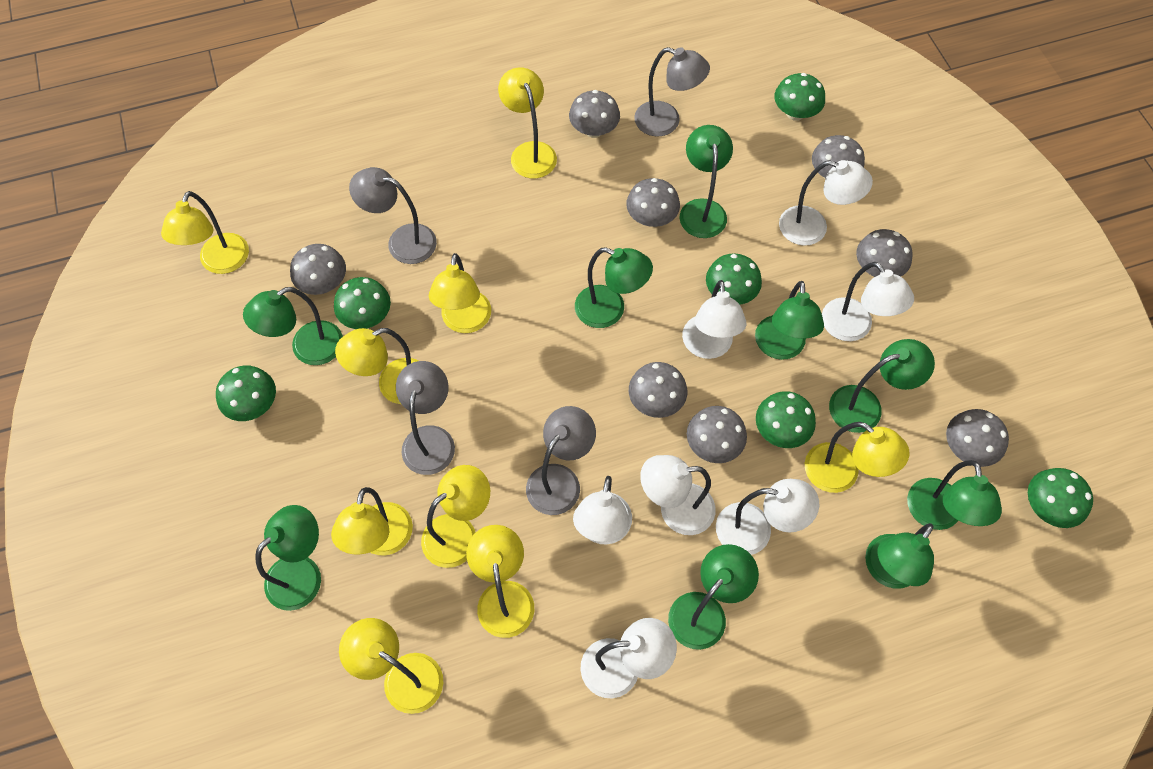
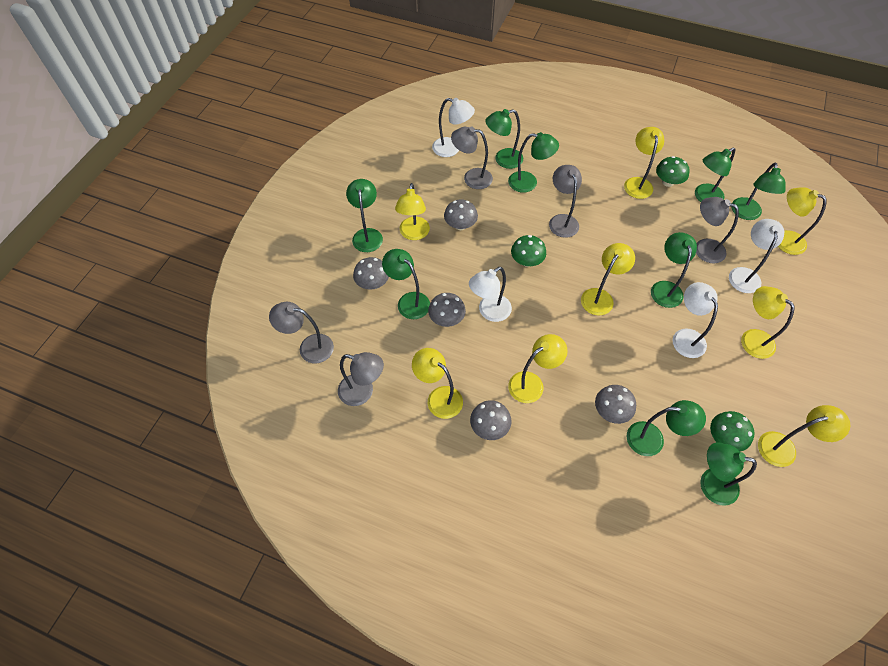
green mushroom: [216,365,276,421] [334,277,391,329] [706,253,762,305] [756,391,816,448] [775,73,825,121] [1028,468,1093,528] = 6 -> [511,235,546,267] [656,156,690,187] [710,411,755,451] = 3
grey lamp: [349,167,437,264] [396,361,455,475] [526,406,596,515] [634,47,710,136] = 4 -> [269,302,334,363] [338,352,384,406] [451,127,493,189] [549,165,582,238] [696,197,739,263] = 5
grey mushroom: [290,244,346,295] [569,90,620,138] [626,178,680,227] [629,362,687,418] [687,406,747,463] [812,135,865,179] [856,229,913,277] [946,409,1009,467] = 8 -> [353,257,389,290] [428,293,466,327] [444,199,478,230] [470,400,511,440] [595,385,636,424] = 5
white lamp: [573,476,632,544] [580,618,677,698] [640,455,716,535] [682,280,746,359] [716,479,820,555] [779,160,873,246] [822,262,914,341] = 7 -> [432,98,475,157] [469,267,512,322] [673,282,718,358] [729,219,784,293] = 4
yellow lamp: [161,191,249,274] [331,487,413,555] [335,328,418,404] [339,618,443,714] [421,465,490,568] [429,253,491,333] [466,525,534,638] [498,67,557,178] [805,422,910,493] = 9 -> [395,183,430,240] [412,348,463,419] [508,334,568,403] [581,243,635,315] [624,127,664,199] [741,286,795,359] [758,405,851,467] [778,187,827,255] = 8

